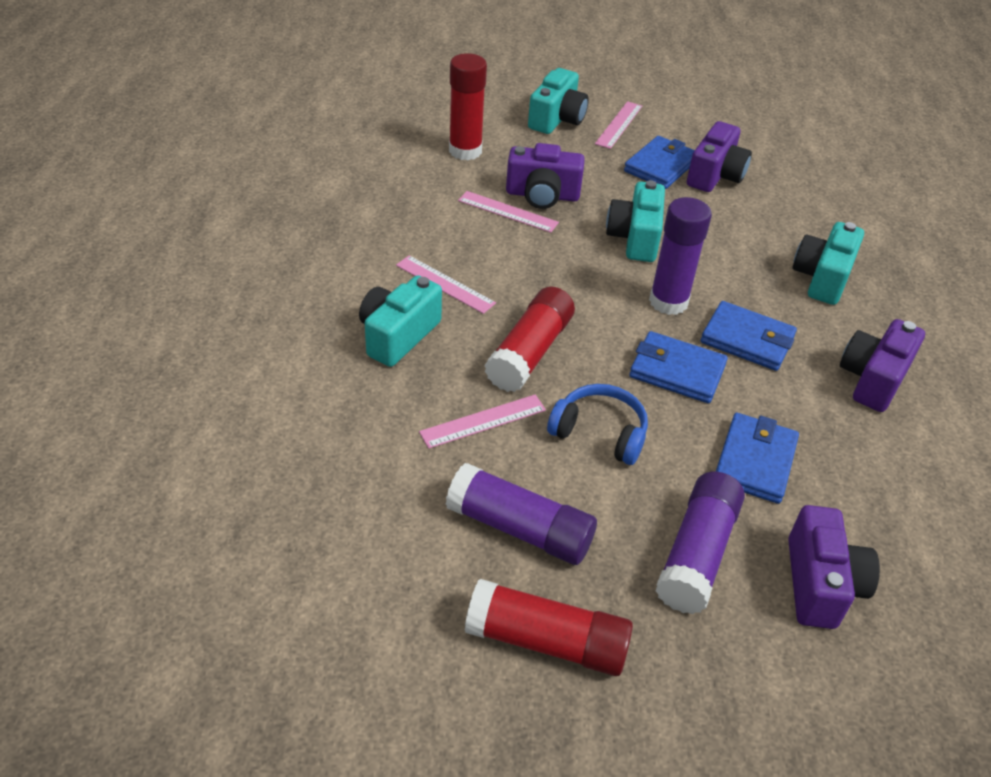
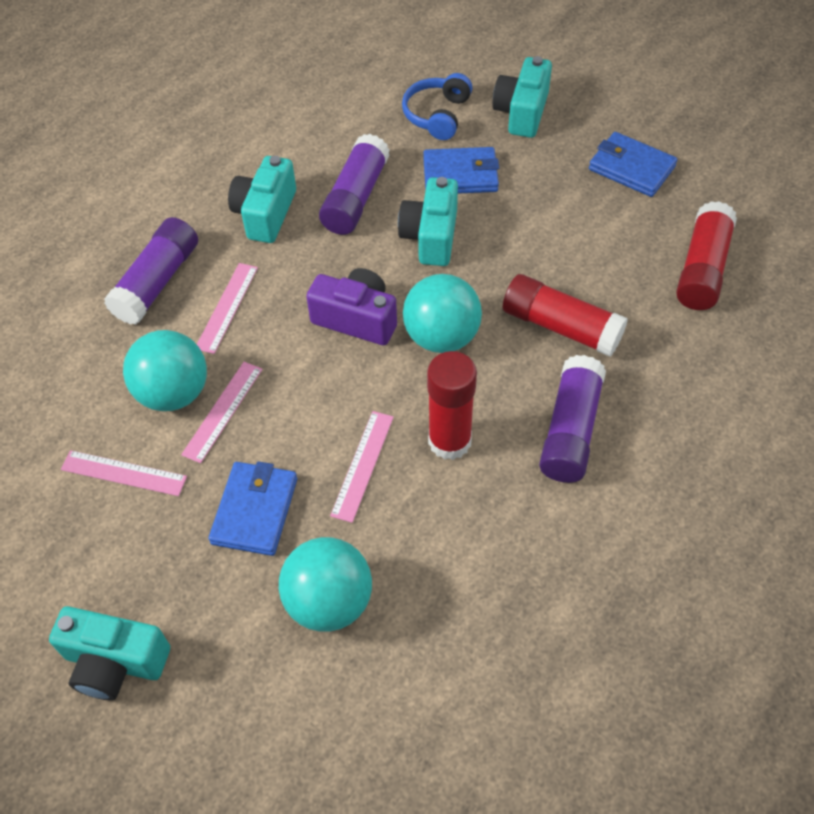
blue wallet: [624,136,695,189] [629,331,728,403] [701,301,797,371] [716,413,799,504] = 4 -> [209,461,297,556] [423,147,499,193] [589,132,678,197] = 3
purple camera: [506,143,585,209] [687,121,752,192] [788,505,880,629] [840,319,925,412] = 4 -> [306,268,397,345] = 1
turquoise ball: none = 0 -> [123,330,207,411] [279,537,372,632] [403,274,482,353] = 3

